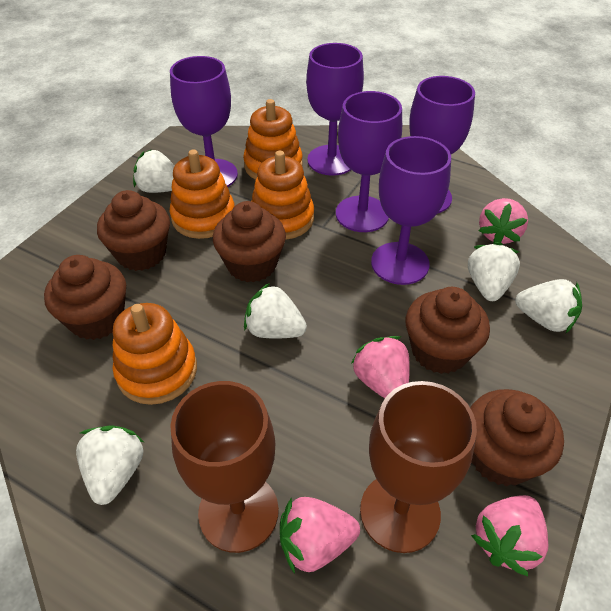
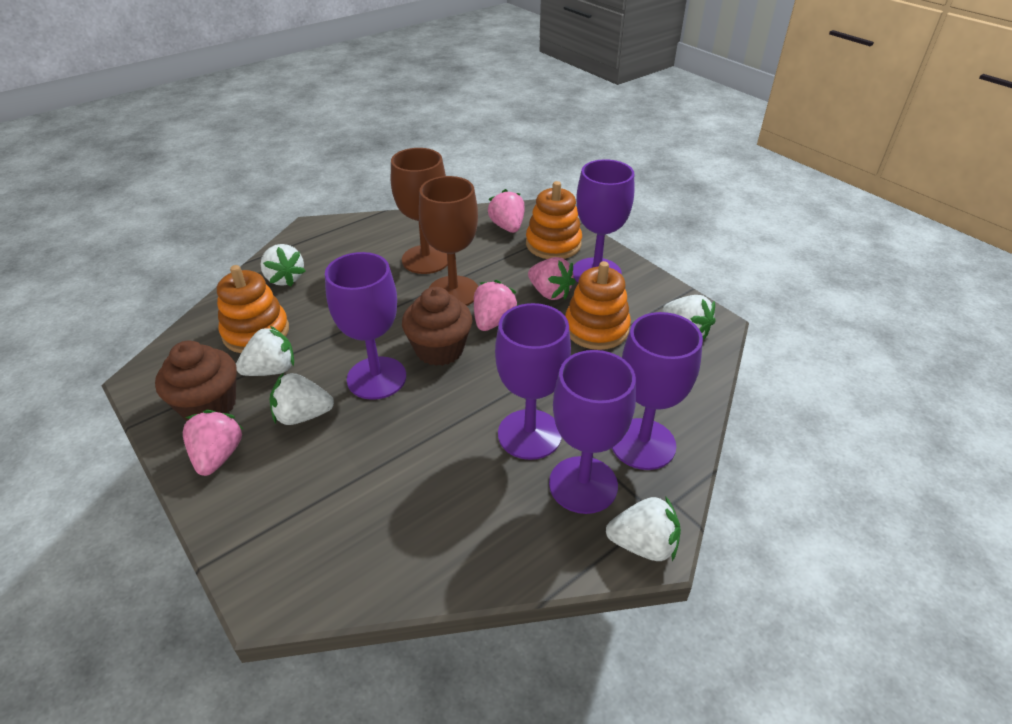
brown cupcake: [44,255,126,340] [97,190,170,271] [213,201,286,283] [406,287,490,374] [470,389,564,487] = 5 -> [155,341,237,421] [402,287,472,366] = 2
orange stacking toy: [113,303,197,405] [170,149,235,239] [243,99,303,180] [251,151,314,240] = 4 -> [217,265,289,353] [526,181,582,259] [565,261,631,350] = 3

